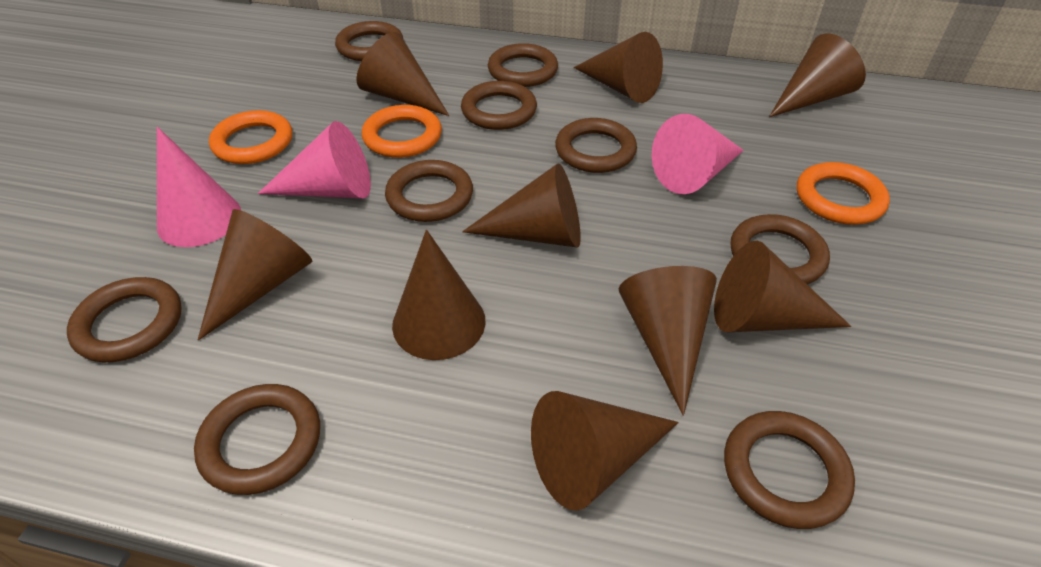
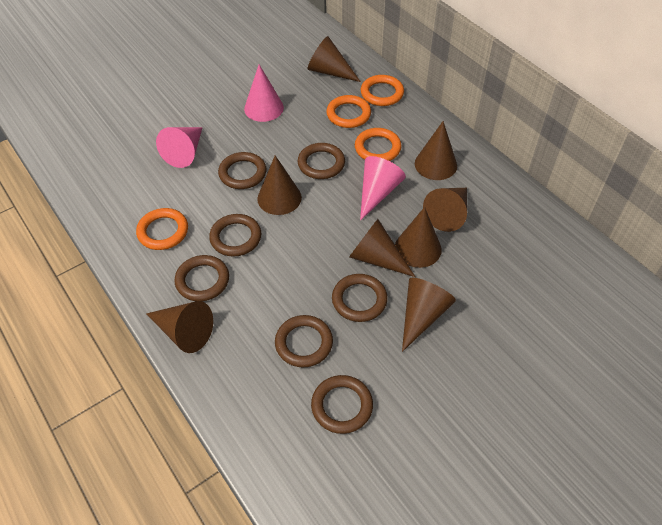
brown cone: [198,209,313,341] [356,32,449,116] [392,230,486,360] [462,163,581,248] [531,391,679,511] [574,32,663,103] [619,266,717,415] [714,241,851,332] [769,34,866,117] = 9 -> [146,301,213,353] [257,155,302,215] [308,36,361,82] [349,219,415,277] [395,207,442,268] [402,278,456,352] [415,121,457,180] [423,188,467,232] = 8
brown ring: [67,277,182,362] [194,384,320,495] [335,21,403,61] [385,160,473,222] [461,81,537,130] [488,43,558,87] [555,118,637,173] [724,411,855,529] [731,214,830,284] = 9 -> [174,255,229,301] [209,214,261,257] [218,152,266,189] [275,315,333,368] [298,143,345,179] [311,375,373,434] [332,274,388,322] = 7
orange ring: [209,110,292,164] [362,105,442,158] [797,162,890,225] = 3 -> [136,208,188,250] [326,95,371,128] [355,128,401,161] [361,75,404,106] = 4

